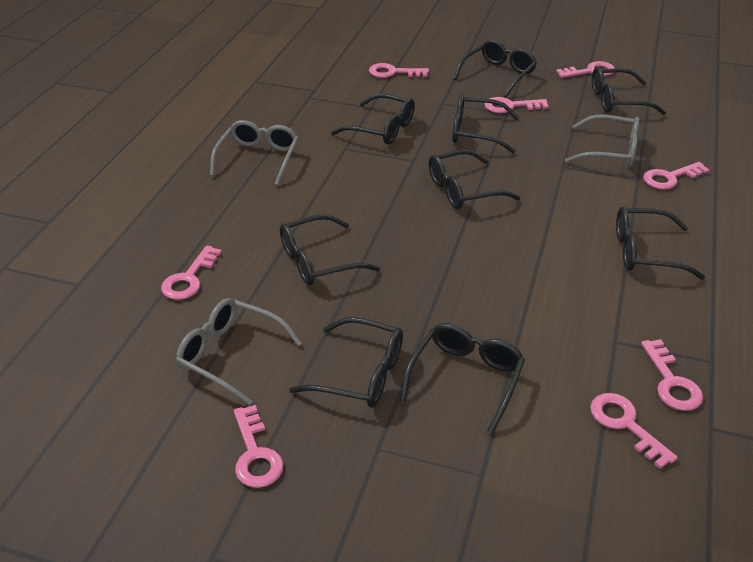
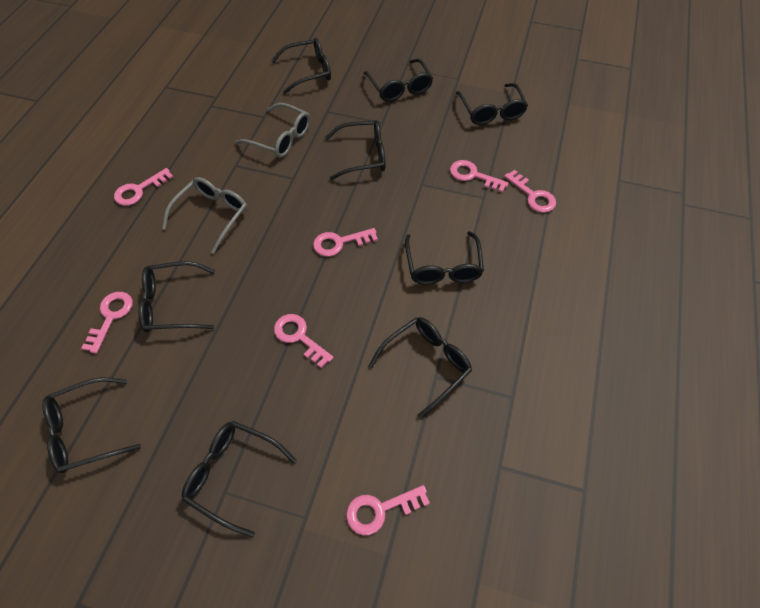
grey glasses: [176,298,302,405] [210,120,299,186] [565,115,640,168] = 3 -> [162,177,247,254] [235,103,310,158] = 2
pink key: [161,245,222,300] [234,405,283,488] [369,63,429,78] [485,97,549,113] [556,61,615,78] [590,393,678,469] [641,339,703,411] [643,162,709,189] = 8 -> [81,292,133,354] [114,168,173,206] [274,314,334,368] [313,228,378,257] [346,485,430,535] [450,160,509,193] [504,170,556,213] = 7

